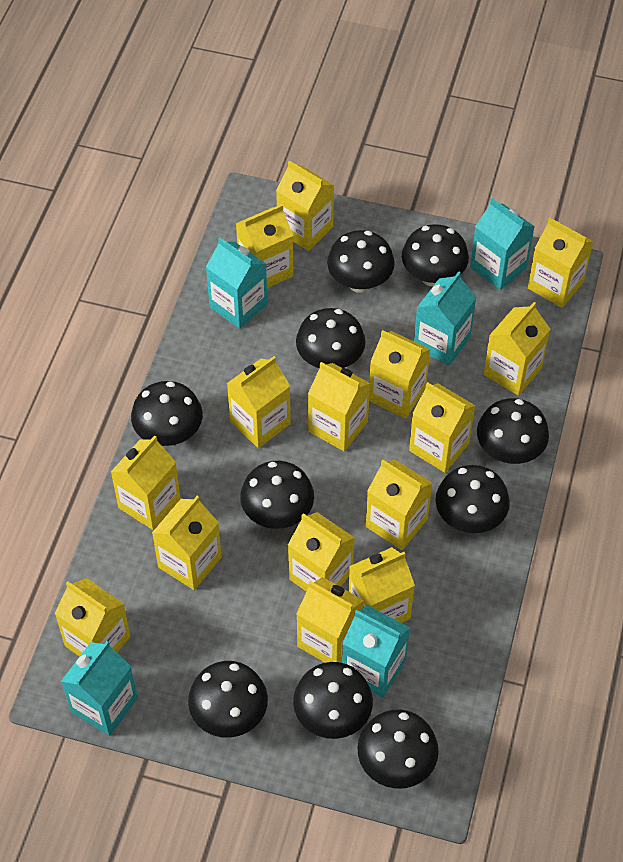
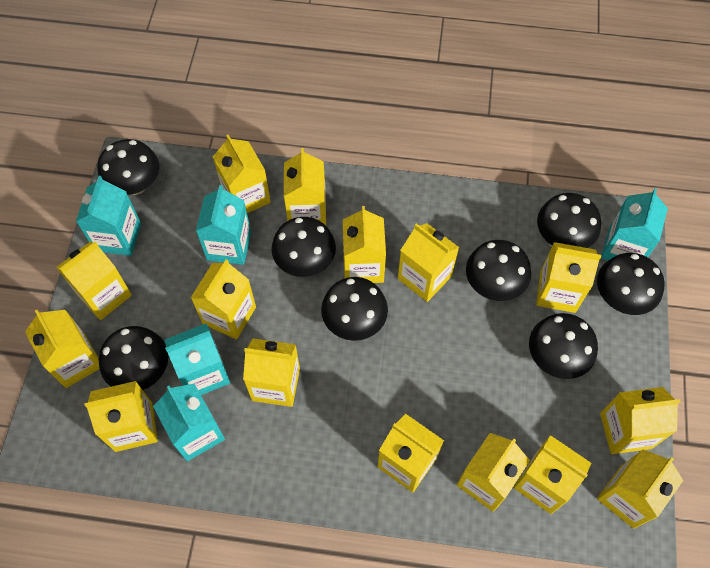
black mushroom: [131,381,203,446] [188,661,268,738] [240,461,314,529] [293,662,373,739] [296,308,365,368] [327,230,395,293] [358,710,439,789] [402,224,469,287] [435,465,510,533] [477,398,549,464] = 10 -> [97,139,159,195] [99,326,168,390] [272,217,336,277] [321,277,388,341] [466,240,531,301] [529,313,598,379] [537,193,601,248] [597,253,665,315] = 8

